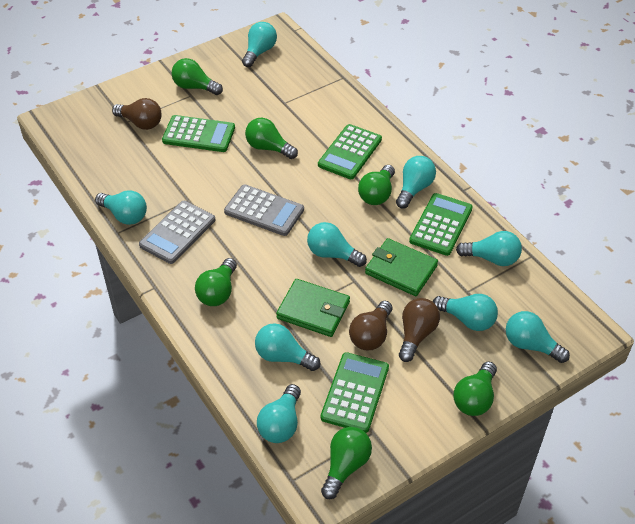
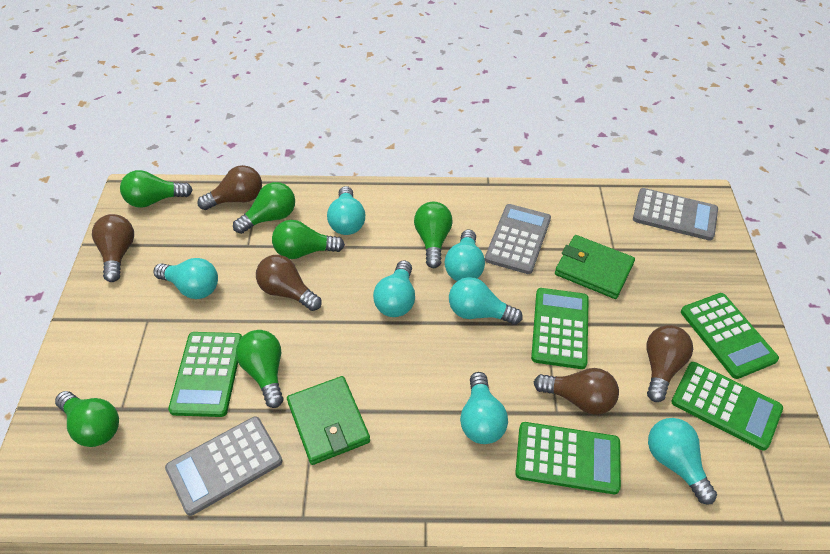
brown light bulb: [112,98,162,130] [349,301,393,350] [399,298,440,362] = 3 -> [92,214,134,282] [197,165,262,210] [256,255,322,311] [534,368,619,415] [646,325,693,402] = 5
green calculator: [162,115,235,152] [318,124,382,179] [321,352,389,433] [409,193,473,256] = 4 -> [168,332,242,417] [515,422,621,494] [531,288,589,369] [671,362,783,451] [681,293,779,379] = 5
grey calculator: [139,201,215,264] [224,185,304,236] = 2 -> [165,416,282,516] [485,204,551,274] [633,188,718,241] = 3
turquoise light bulb: [95,190,147,225] [242,22,277,67] [255,323,320,371] [257,384,301,443] [307,222,367,267] [396,156,436,208] [433,294,498,331] [456,231,522,266] [506,311,570,363] = 9 -> [153,258,218,299] [327,186,365,235] [373,260,415,317] [445,229,485,281] [449,277,522,325] [460,372,508,444] [648,418,717,505] = 7

